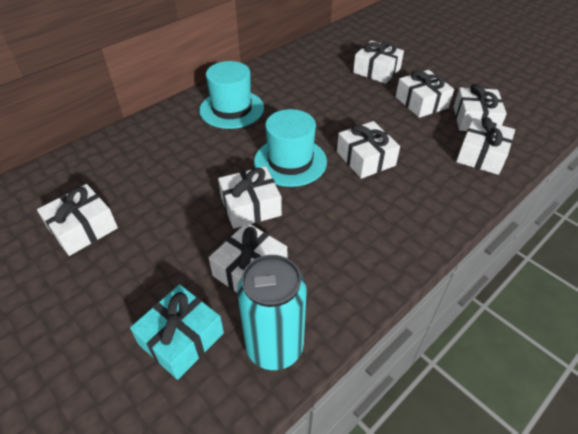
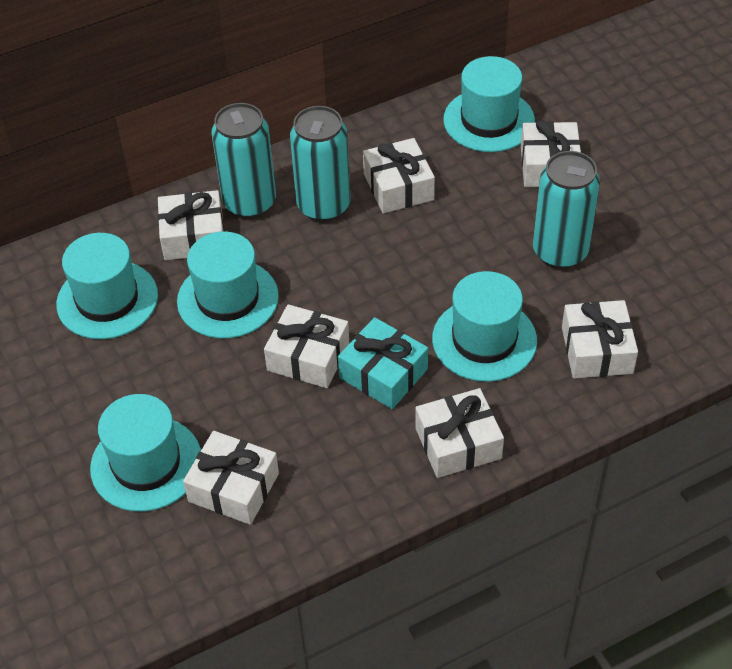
turquoise can: [237,255,307,370] = 1 -> [212,103,276,218] [290,106,351,222] [533,151,600,269] = 3
turquoise hat: [199,61,264,129] [254,109,327,187] = 2 -> [56,233,158,339] [90,394,201,512] [177,232,279,339] [432,271,537,382] [443,56,535,152] = 5
white gift: [37,184,118,256] [209,222,287,293] [218,166,282,229] [337,121,400,179] [353,40,404,84] [396,70,454,118] [454,84,507,131] [456,117,515,175] = 8 -> [158,190,225,260] [183,431,279,525] [264,304,349,388] [363,138,435,213] [415,388,504,478] [521,120,581,187] [562,300,638,378] = 7

